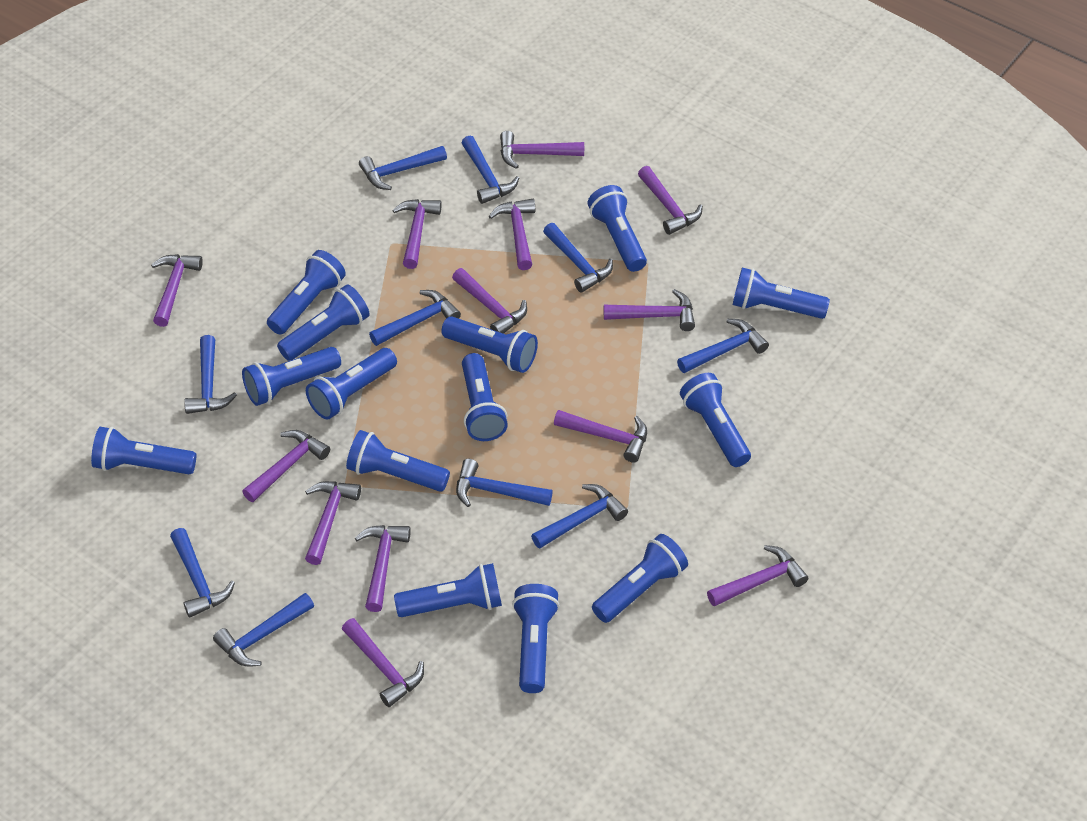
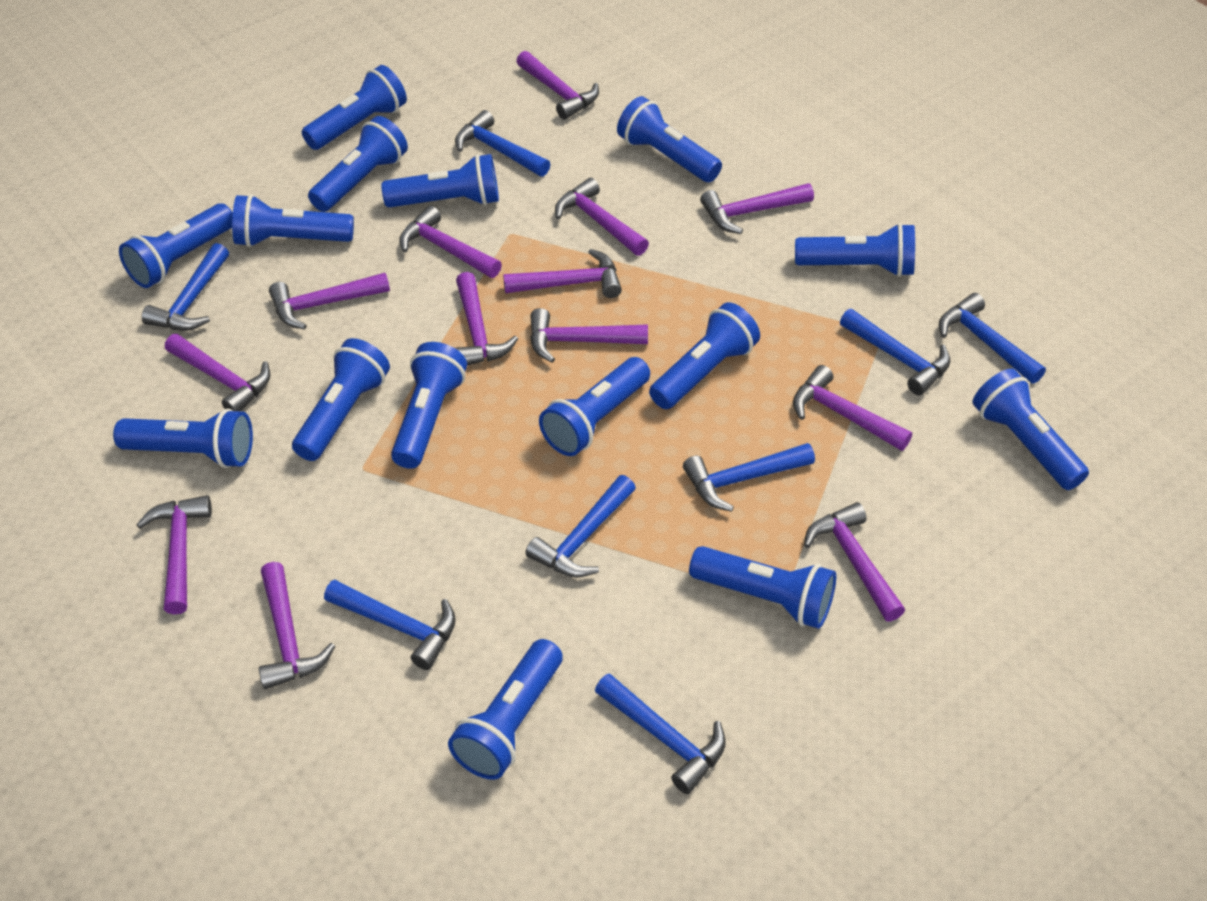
blue flashlight: [91,427,196,474] [242,347,341,406] [267,250,346,335] [277,284,370,361] [306,348,397,419] [346,430,450,492] [394,563,502,617] [441,316,538,373] [462,353,508,441] [512,584,560,693] [588,185,647,272] [592,534,688,623] [680,373,751,467] [733,268,830,319] = 14 -> [113,408,253,468] [119,203,233,288] [232,194,354,247] [292,338,390,461] [302,65,407,150] [308,116,408,212] [381,154,499,208] [391,342,467,469] [448,639,563,780] [539,357,650,456] [617,96,722,182] [649,302,760,409] [689,546,836,629] [795,223,915,277] [973,368,1089,490] = 15
blue hammer: [170,528,235,618] [184,335,237,414] [213,593,314,667] [359,146,447,190] [369,290,461,346] [456,459,553,507] [462,136,519,204] [531,484,628,549] [543,223,613,293] [677,319,769,373] = 10 -> [142,243,229,331] [324,580,456,670] [455,110,551,177] [525,475,636,578] [595,673,725,794] [683,443,815,512] [840,309,950,396] [939,293,1046,384] = 8

